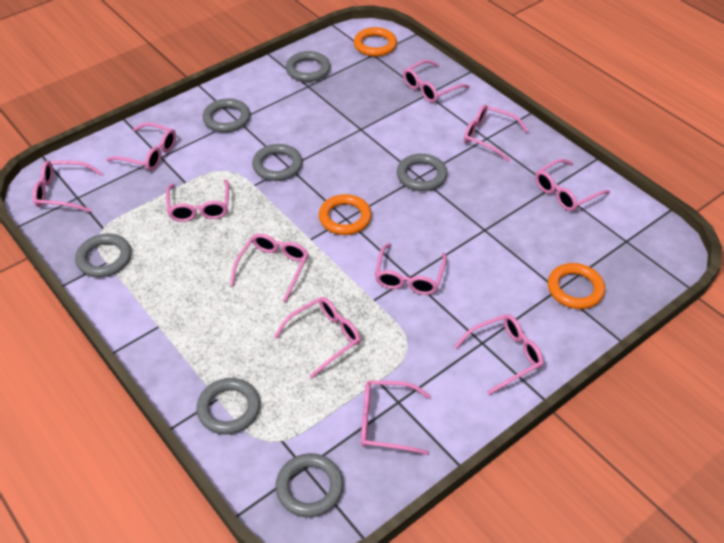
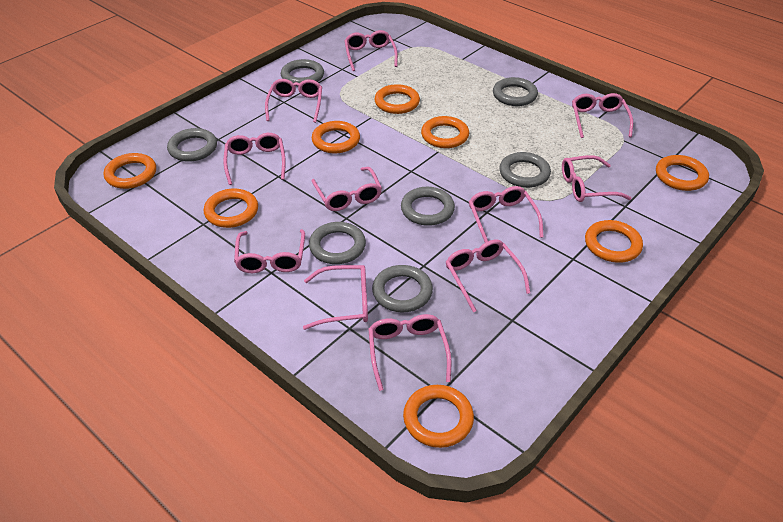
orange ring: [319,194,372,235] [354,27,397,57] [548,263,605,309] = 3 -> [104,153,156,189] [204,189,258,228] [312,121,360,153] [374,84,420,114] [403,385,474,448] [421,116,469,148] [585,220,643,263] [656,155,709,191] = 8

